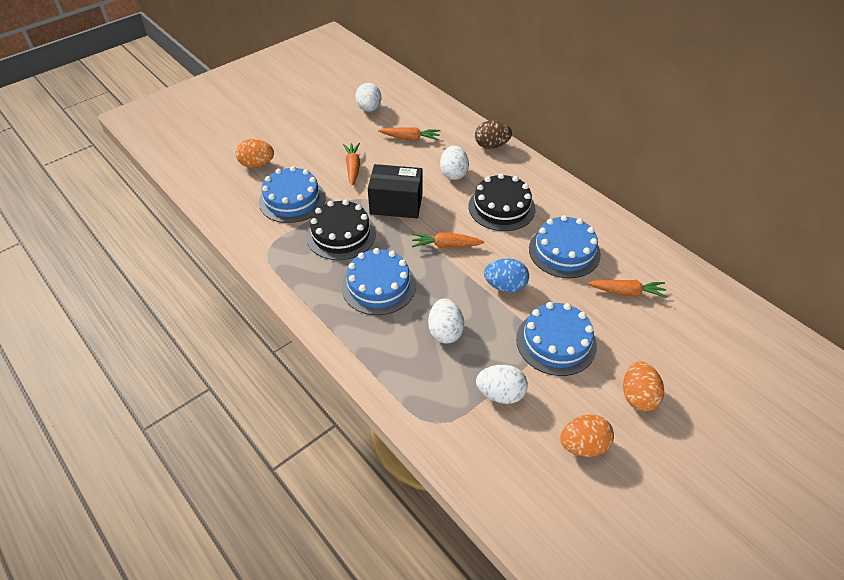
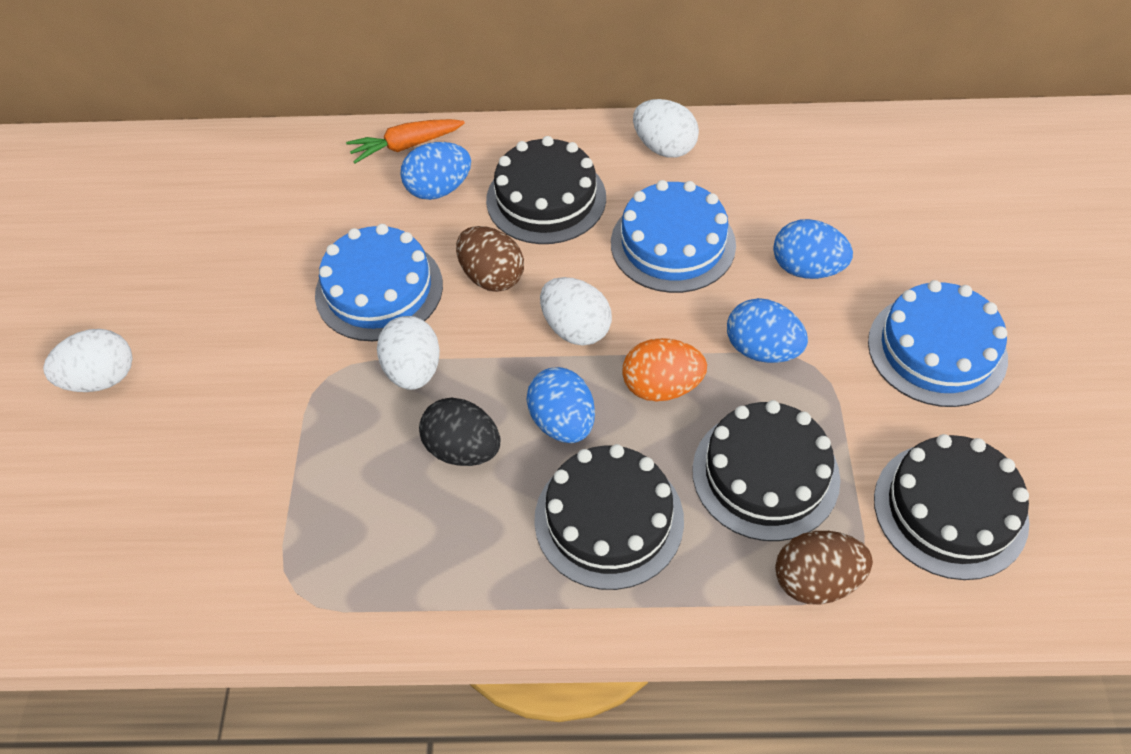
black box: [368,164,423,218] = 1 -> none = 0
black cake: [306,199,376,260] [468,173,536,231] = 2 -> [486,136,606,244] [534,444,684,590] [692,400,840,541] [874,434,1030,580] = 4
black egg: none = 0 -> [419,398,500,466] = 1
blue cake: [259,166,326,223] [342,248,416,315] [516,302,597,376] [529,215,601,278] = 4 -> [315,224,443,341] [611,180,736,293] [868,280,1008,407] = 3
blue egg: [484,258,529,293] = 1 -> [400,142,471,200] [527,367,595,443] [727,298,808,363] [773,219,853,279] = 4
brown egg: [475,120,512,149] = 1 -> [456,226,524,292] [775,531,873,605] = 2
orange carrot: [343,143,360,186] [378,127,440,141] [412,233,485,248] [587,280,667,298] = 4 -> [346,119,465,163] = 1
orange egg: [236,139,274,168] [560,415,614,457] [623,361,664,412] = 3 -> [622,338,707,401] = 1

